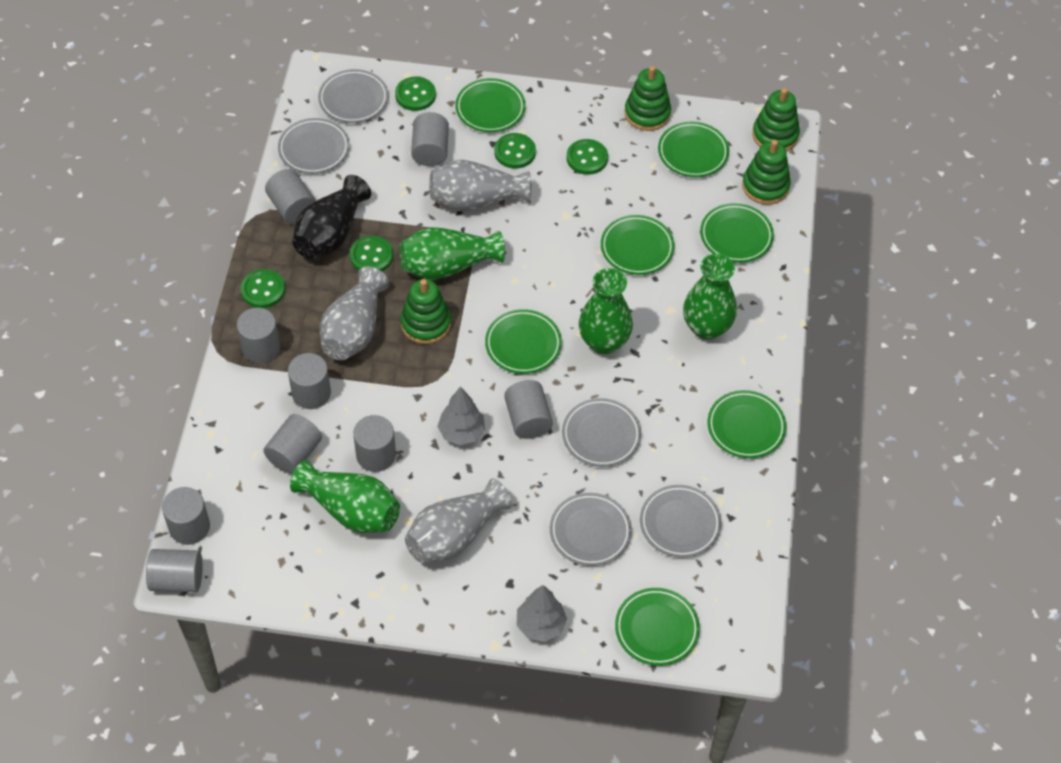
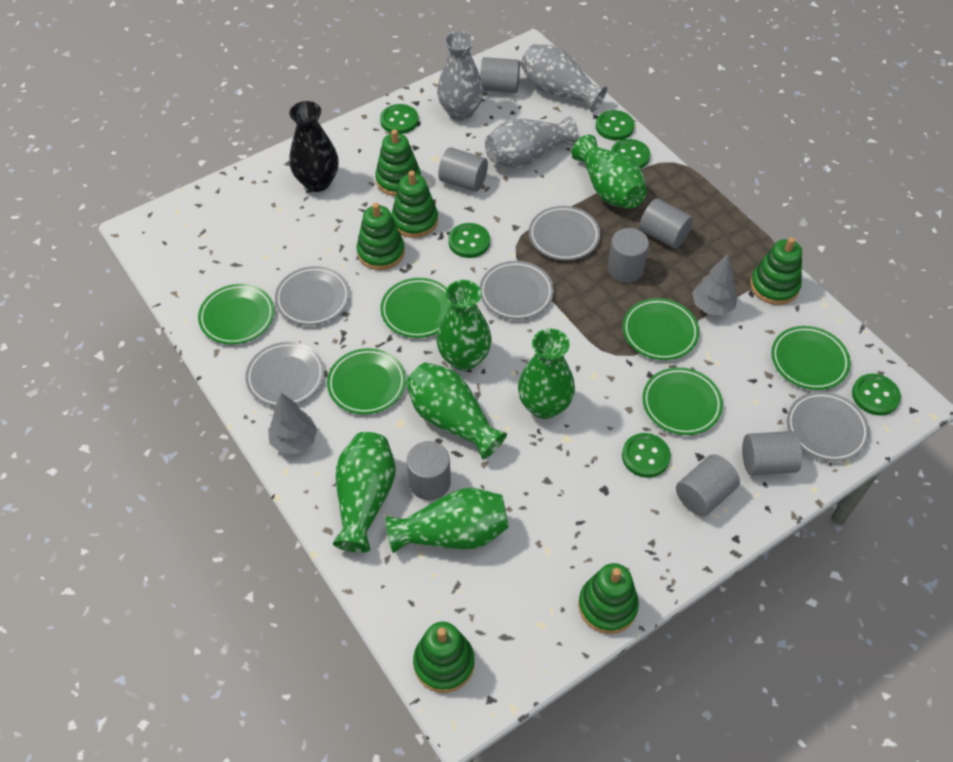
green button: [241,269,285,308] [350,236,393,271] [395,77,436,111] [494,133,536,168] [567,139,608,175] = 5 -> [380,104,418,134] [448,223,490,258] [596,110,635,141] [611,139,650,169] [622,433,671,478] [852,374,901,416] = 6
green plate: [455,78,526,132] [485,309,562,374] [601,215,675,275] [615,588,700,666] [658,122,729,177] [700,203,774,263] [707,390,786,459] = 7 -> [198,284,274,344] [327,348,406,414] [380,278,451,338] [623,298,699,360] [642,367,723,435] [771,326,851,390] = 6
green stacking toy: [401,279,451,344] [625,66,671,131] [742,140,791,205] [752,88,800,151] = 4 -> [357,203,405,270] [375,129,421,196] [391,171,438,238] [413,622,475,693] [578,563,639,634] [750,237,802,305] = 6
green vase: [290,460,400,533] [399,227,505,280] [579,268,633,354] [683,254,737,340] = 4 -> [333,432,395,553] [386,488,509,553] [406,362,507,460] [437,280,492,371] [518,328,575,419] [572,135,647,209] = 6
grey cylinder: [146,549,203,592] [162,487,210,545] [237,308,280,363] [263,414,322,474] [265,169,316,224] [288,353,331,409] [353,415,396,472] [411,112,449,166] [504,380,553,439] = 9 -> [407,441,451,501] [438,147,488,192] [480,57,520,93] [607,228,649,283] [639,198,693,248] [676,454,740,516] [742,431,802,476] = 7

